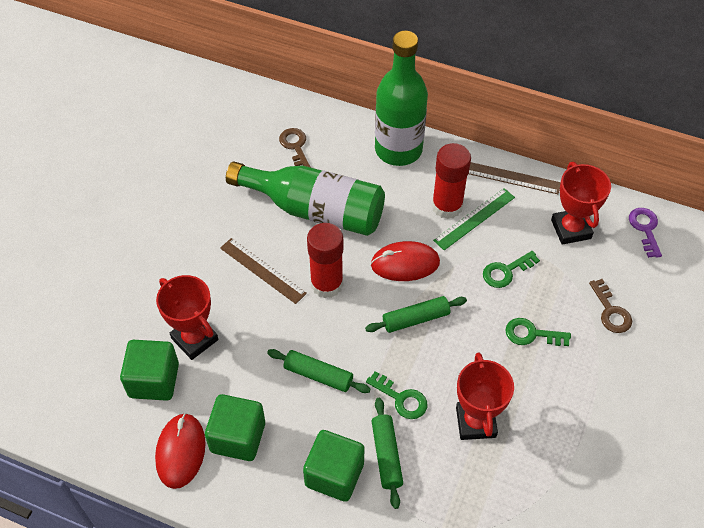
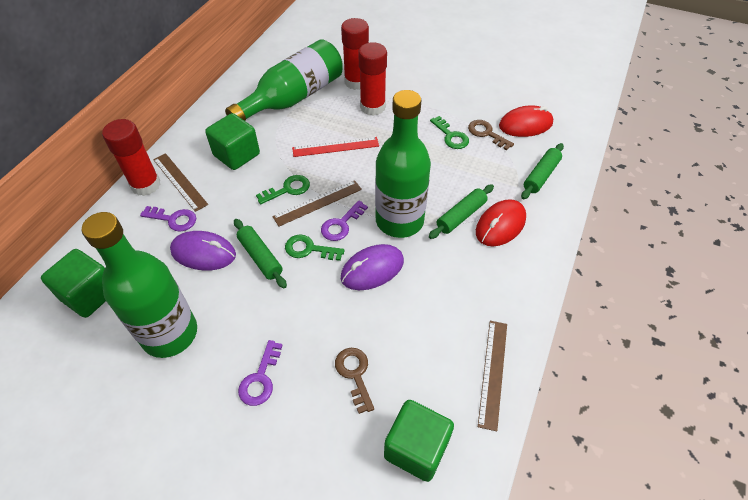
brown ruler: [220,238,307,304] [469,162,561,194] = 2 -> [153,153,208,212] [272,180,362,226] [478,321,507,431] = 3
green bottle: [226,162,385,236] [375,31,428,166] = 2 -> [82,212,197,358] [225,39,343,121] [375,90,431,238] = 3
green ruler: [433,188,515,250] = 1 -> none = 0
purple key: [629,208,662,258] = 1 -> [140,206,196,232] [238,340,283,406] [321,201,368,241] = 3
purple mouse: none = 0 -> [170,231,236,271] [341,244,404,290] = 2
red glue stick: [307,223,344,298] [432,143,471,219] = 2 -> [102,119,161,196] [341,18,369,90] [358,42,387,116] = 3
red ruler: none = 0 -> [292,137,379,157] = 1
red trophy: [156,275,218,360] [456,352,514,440] [551,162,611,245] = 3 -> none = 0

